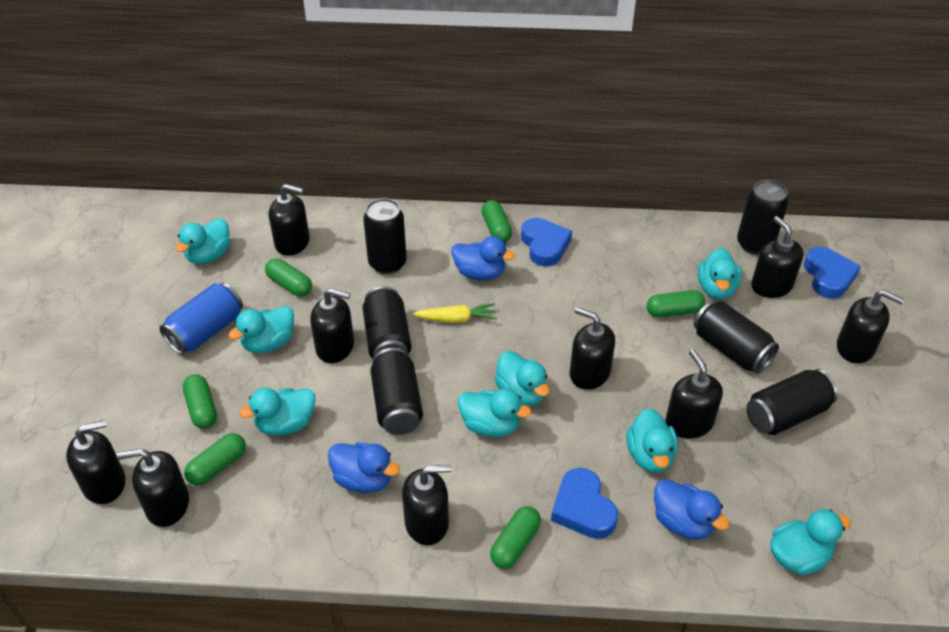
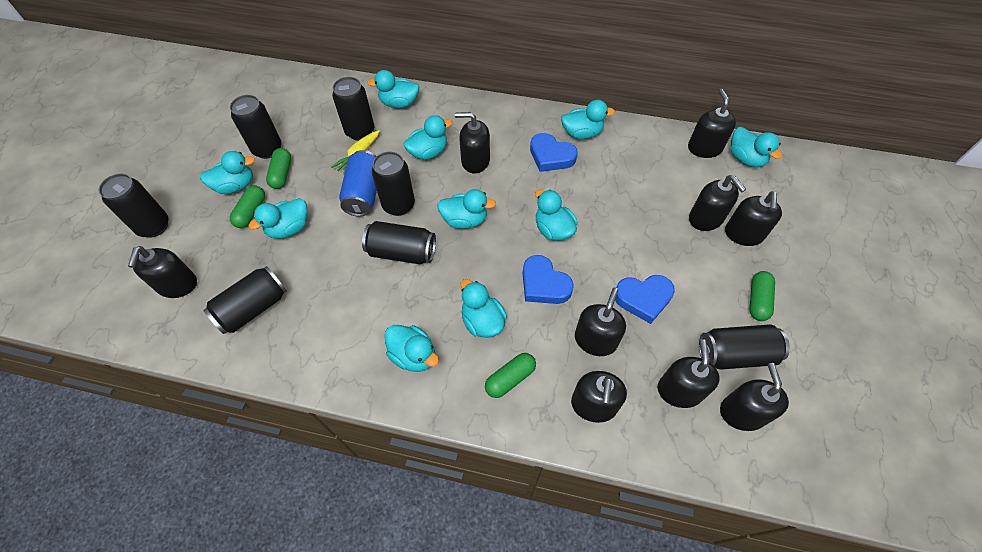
black can: [362,286,411,359] [363,198,407,274] [370,348,423,435] [694,301,779,374] [737,180,788,255] [746,369,838,435] = 6 -> [99,174,168,238] [203,266,287,334] [230,95,282,159] [332,77,374,141] [362,221,436,264] [372,151,415,216] [699,324,790,370] = 7
blue duck: [328,442,400,493] [451,236,515,281] [654,479,729,540] = 3 -> none = 0
green capsule: [183,375,217,429] [184,433,246,486] [265,258,312,296] [481,200,512,242] [490,506,541,569] [646,290,705,317] = 6 -> [230,185,265,228] [266,148,291,189] [485,353,536,398] [750,271,775,321] = 4
turquoise duck: [175,218,231,264] [229,306,294,353] [239,388,316,436] [458,389,531,437] [494,351,549,406] [626,408,678,473] [698,248,742,299] [770,509,851,575] = 8 -> [200,151,255,194] [249,198,307,239] [367,70,419,108] [385,325,439,372] [404,115,452,160] [437,189,496,229] [461,279,507,338] [535,189,577,241] [561,100,615,139] [730,127,782,167] = 10

